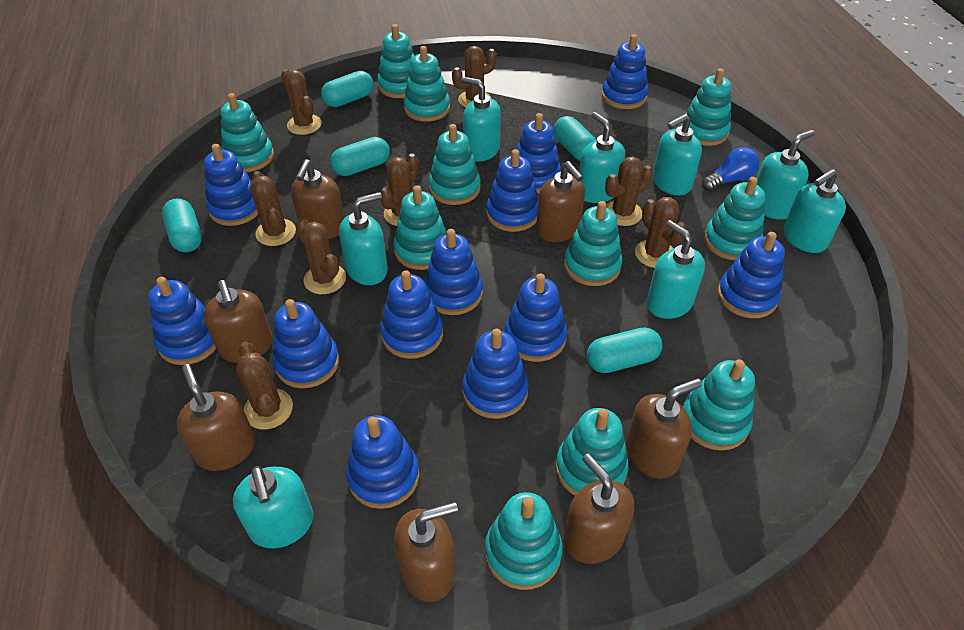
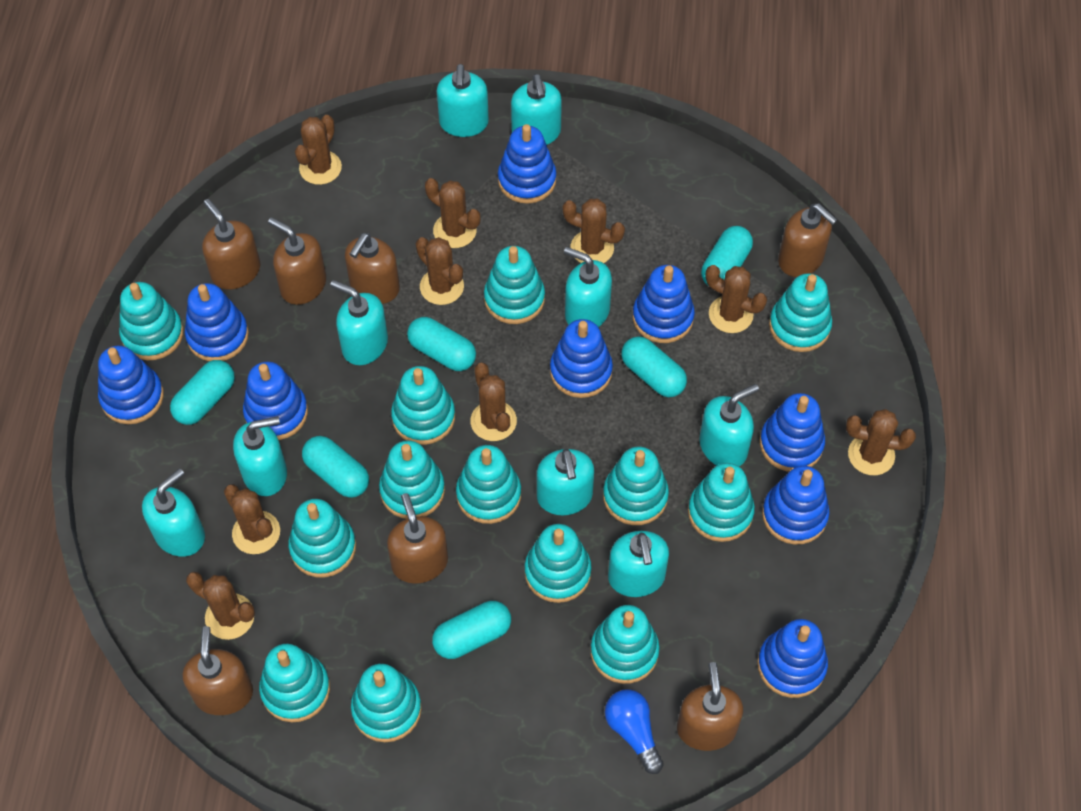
blue stacking toy: [148,277,216,365] [204,144,258,226] [273,299,339,388] [346,415,420,509] [381,270,443,359] [424,229,483,315] [462,329,529,419] [486,149,538,232] [505,274,567,362] [516,113,561,193] [602,34,648,109] [718,232,785,318] = 12 -> [98,346,164,424] [185,283,249,361] [243,362,308,440] [498,124,556,204] [550,319,613,398] [633,265,695,343] [757,619,828,698] [760,393,825,472] [762,466,829,545] = 9
brown cactus: [236,342,293,430] [251,171,296,246] [281,69,322,135] [296,218,346,294] [380,154,419,226] [452,46,497,108] [605,156,653,226] [635,197,687,268] = 8 -> [186,571,255,640] [224,484,280,554] [295,115,342,185] [416,237,464,305] [425,178,480,248] [471,363,517,441] [563,199,625,263] [706,265,767,333] [846,409,916,475] = 9
turquoise capsule: [162,199,202,252] [321,71,374,107] [330,137,390,176] [553,116,596,161] [587,327,662,373] = 5 -> [170,360,235,425] [302,436,369,498] [407,317,476,371] [432,601,511,659] [621,336,687,397] [701,226,753,285] = 6
turquoise soap dispenser: [233,466,314,549] [339,192,388,285] [461,77,501,162] [579,112,625,203] [647,220,705,319] [653,114,702,195] [757,130,815,220] [783,169,846,253] = 8 -> [142,468,205,557] [233,416,287,496] [330,280,388,365] [437,64,489,137] [511,74,562,145] [537,449,594,515] [564,247,612,327] [608,531,669,597] [699,384,759,466] = 9
turquoise stacking toy: [220,93,274,172] [377,24,415,98] [393,185,446,270] [404,46,450,122] [429,124,481,205] [485,492,563,590] [556,408,629,496] [564,201,622,286] [681,68,731,146] [683,360,755,451] [704,177,765,260] = 11 -> [119,282,184,360] [259,644,330,722] [289,499,356,578] [351,664,422,742] [379,440,445,519] [391,366,455,445] [456,445,521,524] [484,246,545,324] [525,524,592,603] [591,605,660,684] [603,447,669,525] [688,463,755,542] [769,273,832,352] = 13

